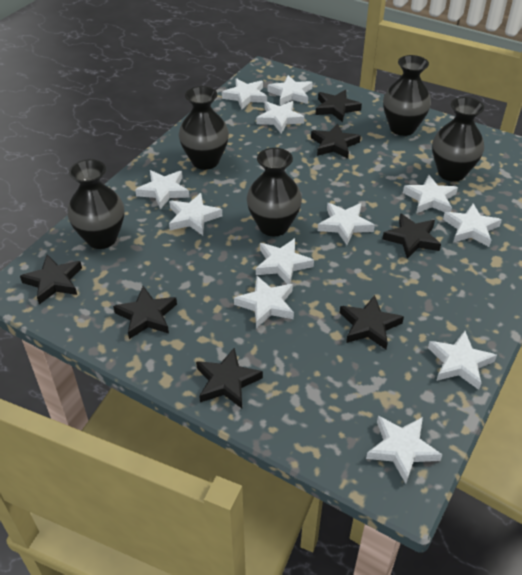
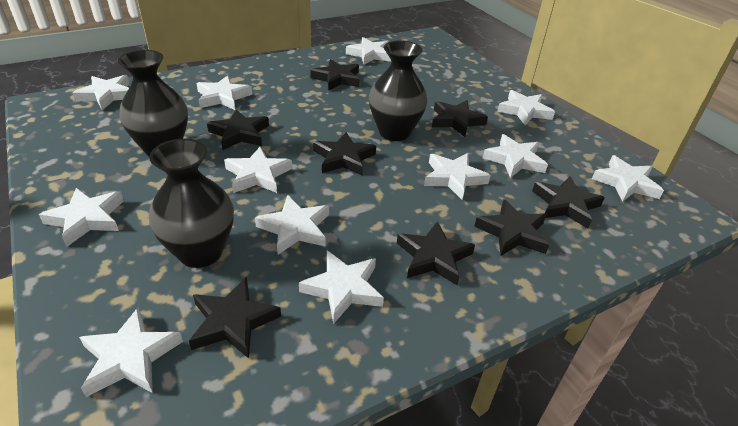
black star: [20,255,82,304] [113,286,177,339] [196,348,263,408] [311,123,361,159] [315,90,362,122] [340,295,404,349] [383,213,441,259] = 7 -> [189,277,281,359] [207,109,269,150] [310,59,360,91] [313,132,376,176] [397,221,475,285] [432,100,488,137] [474,199,549,256] [532,176,605,228] = 8
black vase: [68,159,124,249] [179,86,229,170] [247,148,302,236] [383,55,431,136] [432,97,484,182] = 5 -> [118,50,188,156] [149,139,234,268] [369,40,427,141] = 3

